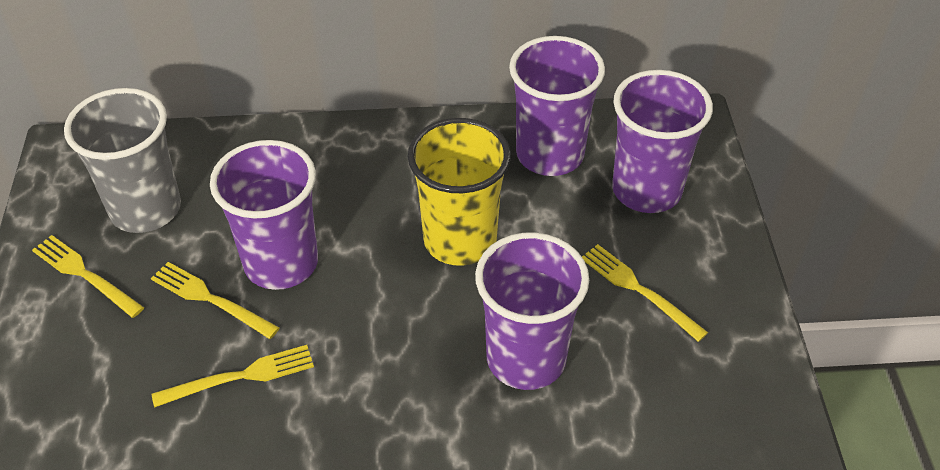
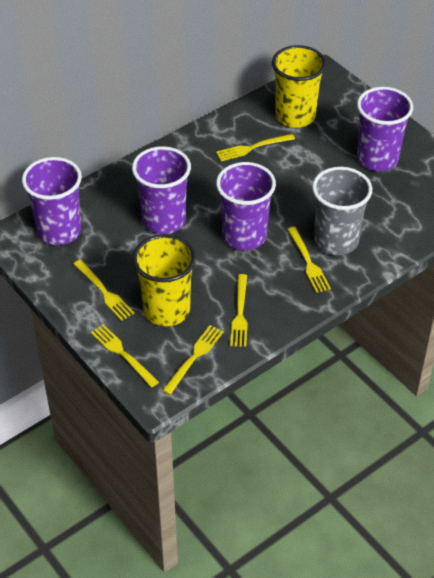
yellow cup: [408,118,511,266] = 1 -> [133,234,196,326] [272,45,326,128] = 2
yellow fork: [32,235,144,318] [151,262,279,339] [152,345,314,408] [582,244,708,342] = 4 -> [74,260,134,321] [91,324,159,388] [162,325,224,395] [216,134,295,161] [230,274,248,347] [287,227,331,293] = 6

